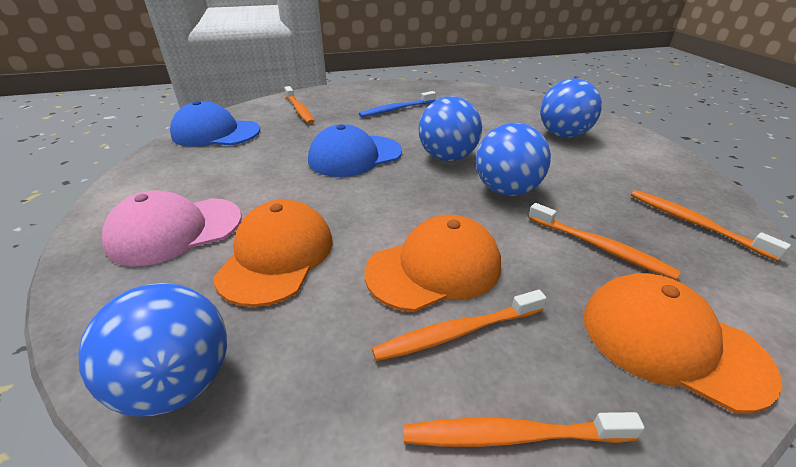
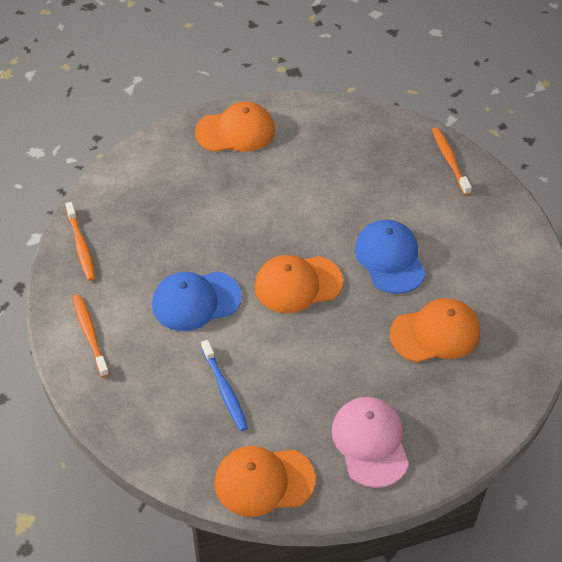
blue ball: [79,283,227,417] [418,96,482,161] [476,123,551,196] [540,78,602,138] = 4 -> none = 0
orange cap: [213,200,333,307] [365,215,501,312] [583,273,783,413] = 3 -> [195,102,275,152] [215,446,316,517] [255,255,343,313] [390,298,480,362] = 4
orange toothbrush: [284,86,315,124] [372,290,547,361] [403,412,645,447] [528,203,681,280] [631,190,791,261] = 5 -> [65,202,95,281] [73,295,109,377] [432,127,472,195] = 3

